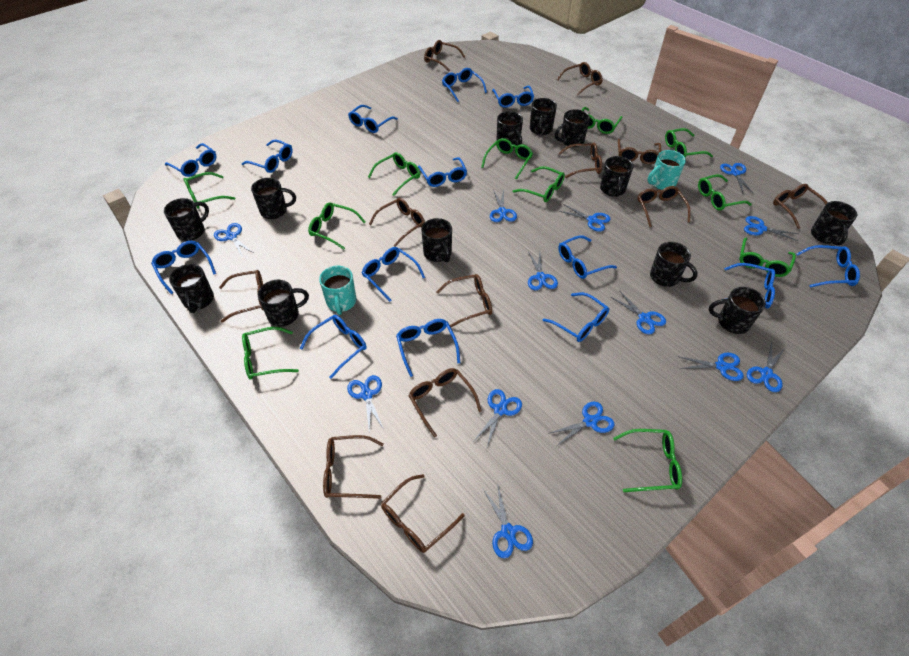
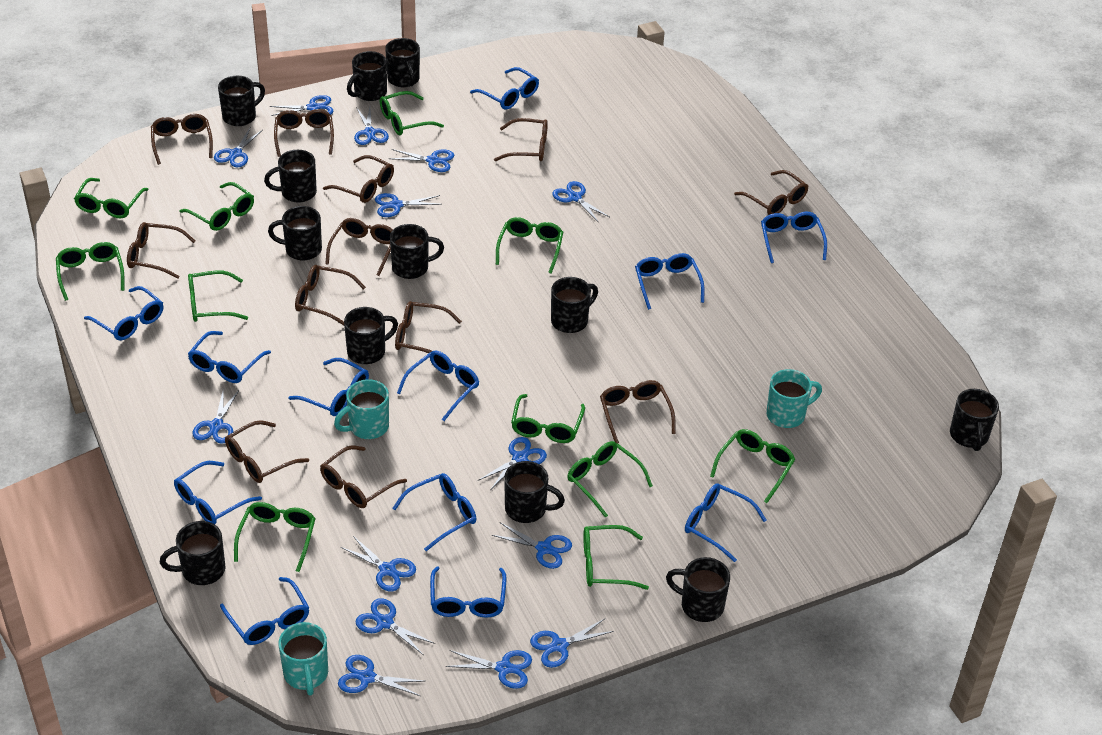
blue glasses: [151,241,216,294] [165,143,216,177] [242,139,293,173] [300,315,366,379] [348,105,398,133] [362,247,425,302] [396,319,460,377] [418,157,467,187] [442,68,487,102] [492,86,534,108] [542,292,609,342] [558,235,617,279] [724,263,775,309] [797,245,860,287] = 14 -> [84,286,163,340] [174,461,262,524] [188,331,271,383] [220,577,310,645] [288,358,369,416] [392,473,476,551] [397,350,479,421] [430,567,506,618] [470,67,539,110] [635,253,704,310] [685,484,766,562] [761,212,827,263] = 12
blue scissors: [214,223,253,258] [347,375,384,431] [474,389,522,447] [483,482,533,558] [490,190,517,222] [528,251,558,290] [548,402,615,446] [559,204,611,232] [611,291,666,334] [678,352,744,381] [720,163,754,194] [744,216,798,241] [747,342,786,392] = 13 -> [193,388,239,444] [214,128,263,167] [270,95,333,116] [338,655,424,696] [341,536,416,591] [354,107,389,145] [355,598,435,655] [375,193,442,217] [388,149,454,172] [446,650,532,689] [478,437,547,490] [492,522,572,569] [530,619,614,668] [552,181,609,223] = 14
turquoise mug: [319,266,356,315] [648,150,686,190] = 2 -> [279,622,328,695] [334,379,389,439] [766,369,822,428] = 3

